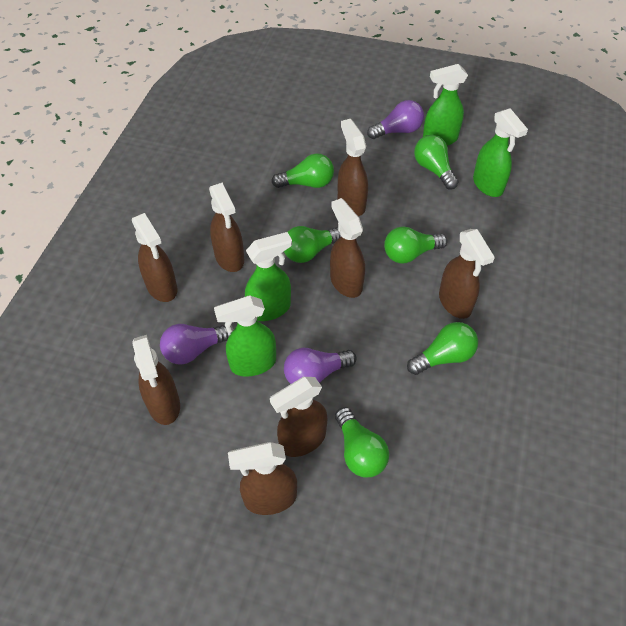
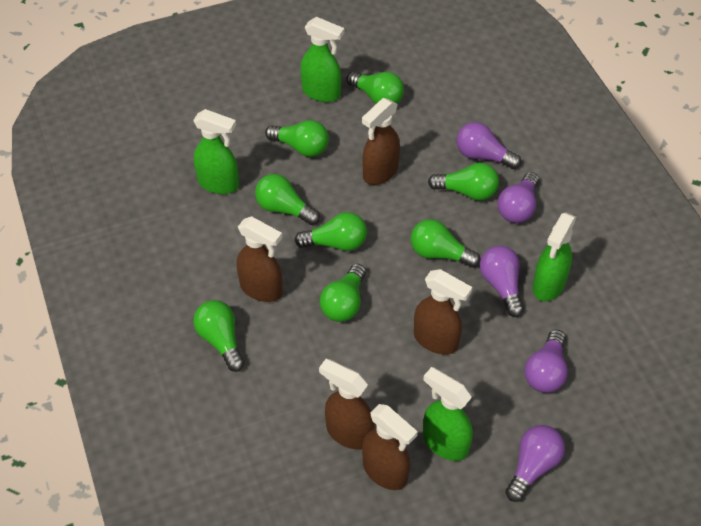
brown spray bottle: [132,213,178,302] [132,335,180,425] [209,183,244,272] [228,442,297,515] [270,377,327,457] [330,198,365,298] [338,119,368,216] [439,229,495,319] = 8 -> [237,216,282,302] [319,359,374,449] [362,98,400,185] [362,404,418,490] [414,269,472,355] = 5
green light bulb: [271,153,334,188] [284,226,341,263] [335,407,389,477] [384,227,448,263] [407,322,478,375] [414,135,458,189] = 6 -> [193,300,245,372] [255,174,320,225] [265,120,329,157] [294,212,367,251] [320,264,366,322] [346,72,404,104] [411,219,481,268] [428,163,499,201] = 8
purple light bulb: [160,324,232,365] [284,348,357,384] [367,100,424,139] = 3 -> [457,122,521,169] [480,246,524,317] [498,172,539,223] [505,425,565,502] [524,330,568,393] = 5

